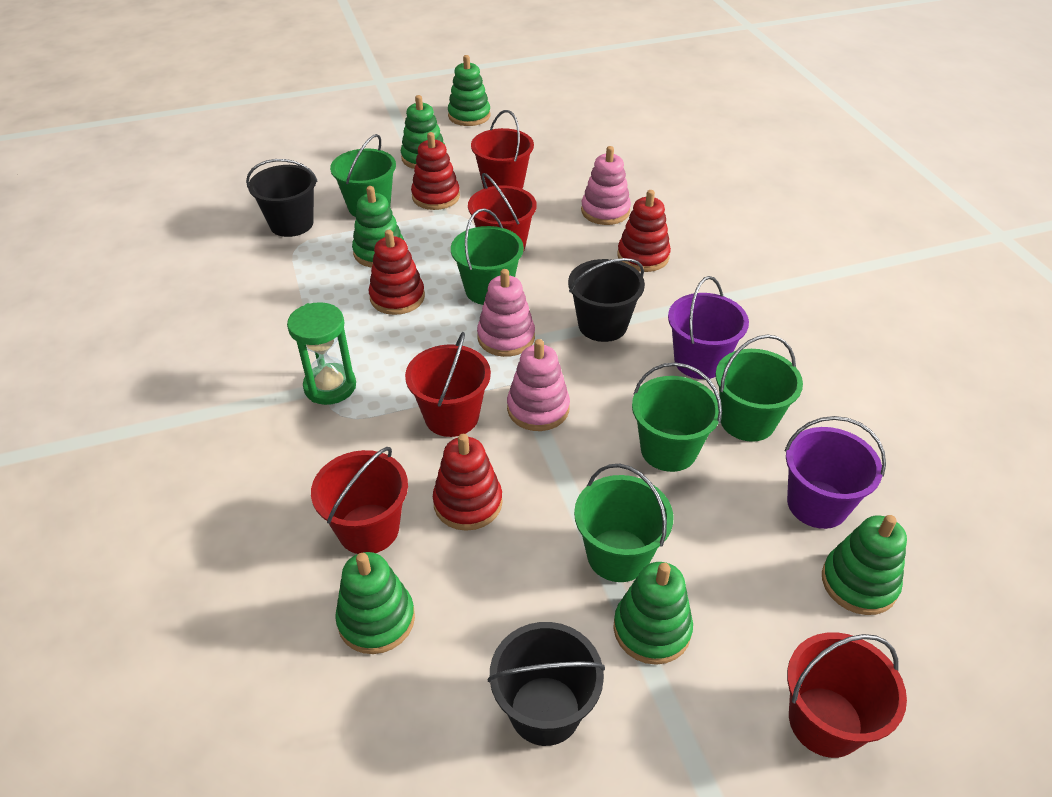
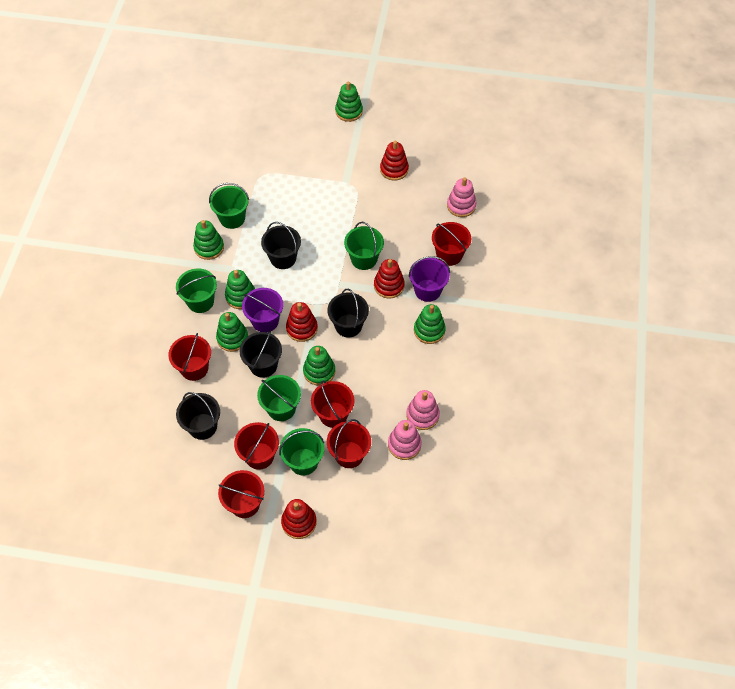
black bucket: [246,159,317,237] [488,622,605,746] [568,258,645,342] = 3 -> [176,392,220,440] [239,331,282,378] [261,222,301,269] [327,289,369,337] = 4
green hourglass: [287,302,356,405] = 1 -> none = 0
red bucket: [311,447,408,554] [405,332,491,437] [468,173,537,252] [471,110,534,189] [787,632,907,758] = 5 -> [168,333,211,381] [218,470,264,518] [234,422,279,470] [311,381,355,428] [327,419,371,468] [432,222,471,266] = 6

